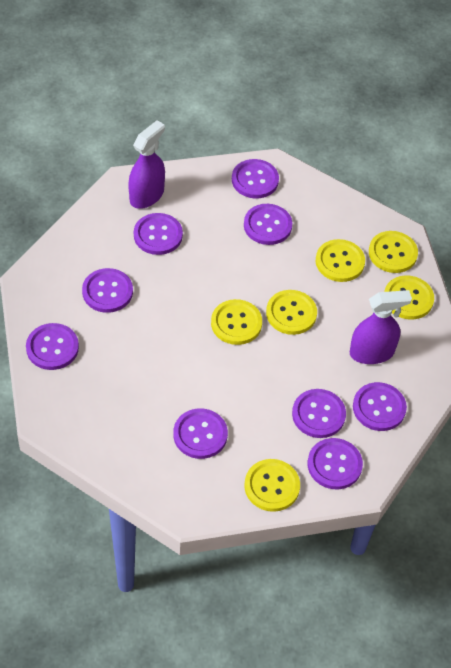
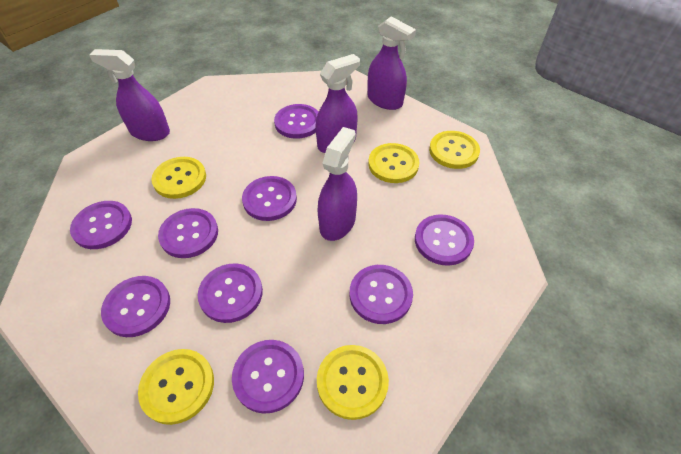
purple spray bottle: [128,120,165,209] [350,290,412,364] = 2 -> [89,49,170,141] [315,54,360,153] [317,127,357,241] [367,16,416,110] = 4
yellow button: [211,299,262,345] [244,459,300,512] [266,290,317,335] [316,239,365,282] [369,231,418,273] [384,275,434,320] = 6 -> [138,349,214,425] [151,157,206,199] [317,345,389,420] [368,143,419,183] [429,131,480,169] = 5

